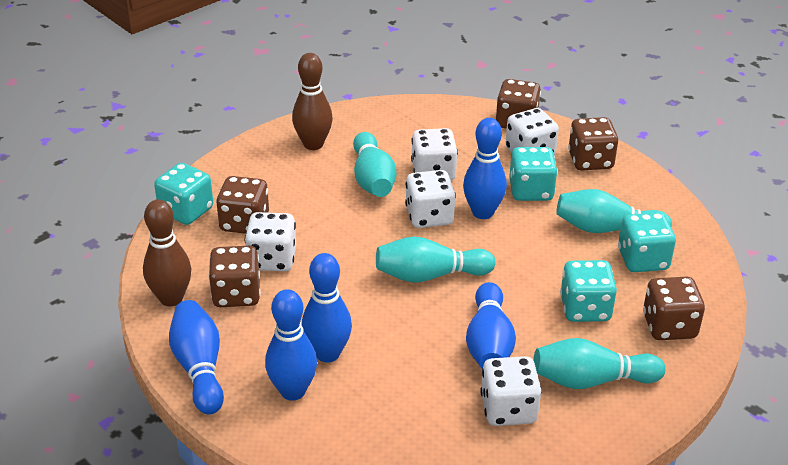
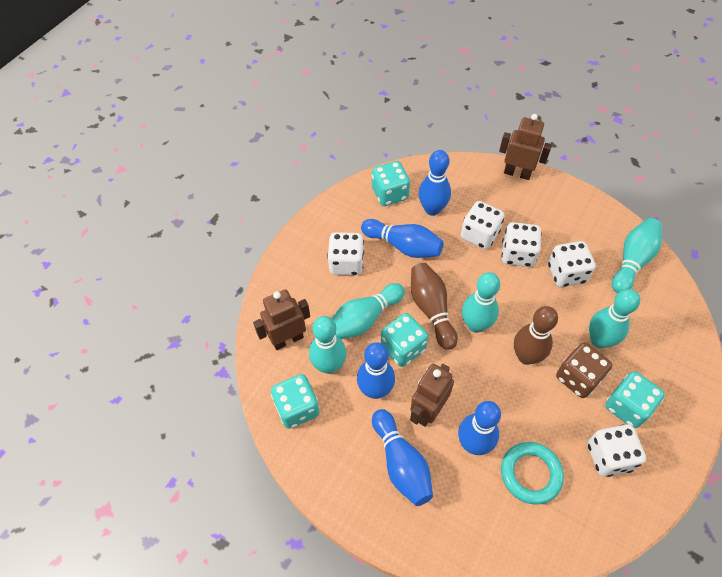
brown dice: [208,246,261,307] [216,176,269,234] [496,79,541,129] [568,117,618,171] [643,277,705,340] = 5 -> [556,343,612,398] = 1
brown robot: none = 0 -> [253,289,310,350] [410,364,454,427] [499,114,552,180] = 3
turquoise bowling pin: [353,132,396,197] [376,237,495,283] [533,338,665,389] [556,189,672,233] = 4 -> [309,316,346,374] [332,283,405,339] [462,272,500,333] [589,289,640,348] [612,218,662,293] = 5
turquoise ring: none = 0 -> [501,442,564,505] = 1

